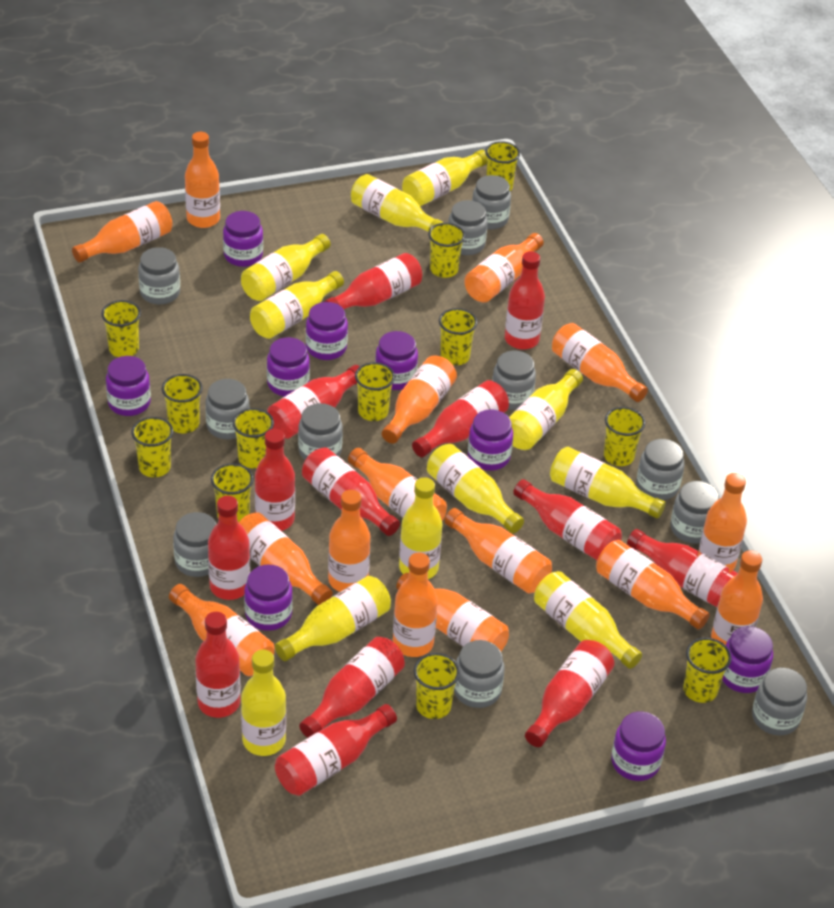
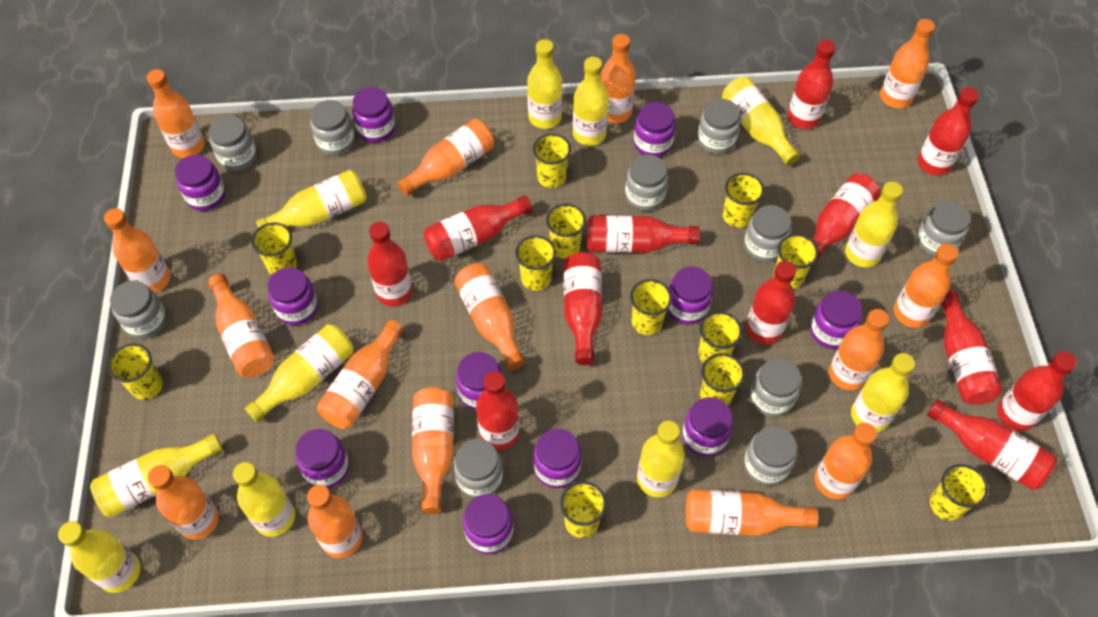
grey jar: [138,247,180,305] [173,512,216,577] [205,379,250,439] [298,403,343,460] [448,200,488,255] [454,640,505,708] [472,175,511,229] [492,350,536,410] [636,439,684,500] [670,481,719,543] [752,667,807,736] = 11 -> [110,281,167,339] [209,115,257,171] [310,100,355,156] [453,439,503,498] [625,155,668,211] [697,99,741,154] [744,205,791,262] [744,426,797,486] [750,358,801,417] [917,200,970,257] = 10
purple jar: [106,356,151,416] [223,211,263,267] [244,564,293,631] [267,337,310,397] [306,302,348,360] [375,331,418,390] [468,410,513,471] [611,712,666,781] [722,626,773,693] = 9 -> [175,155,226,211] [268,267,318,325] [295,429,349,488] [352,87,395,143] [456,352,502,410] [463,494,514,554] [533,429,582,488] [634,102,676,157] [667,266,713,325] [682,397,733,457] [810,291,862,349] = 11
red bottle: [195,612,241,718] [208,496,250,600] [255,429,295,531] [267,365,360,439] [275,704,397,796] [299,637,405,738] [302,447,400,536] [324,253,422,309] [412,380,509,457] [505,251,545,350] [513,479,622,560] [525,640,615,747] [627,529,738,607] = 13 -> [367,222,413,307] [424,196,532,261] [476,371,520,450] [563,252,602,365] [587,215,700,253] [746,261,796,344] [788,40,835,129] [812,173,880,263] [918,87,979,176] [927,399,1057,490] [941,291,1003,405] [997,351,1077,431] = 12

